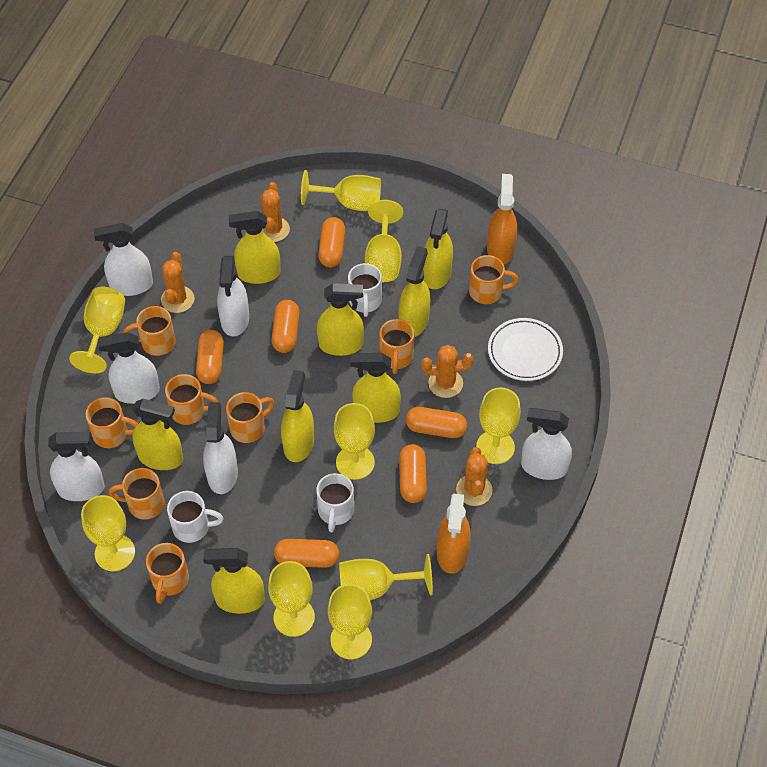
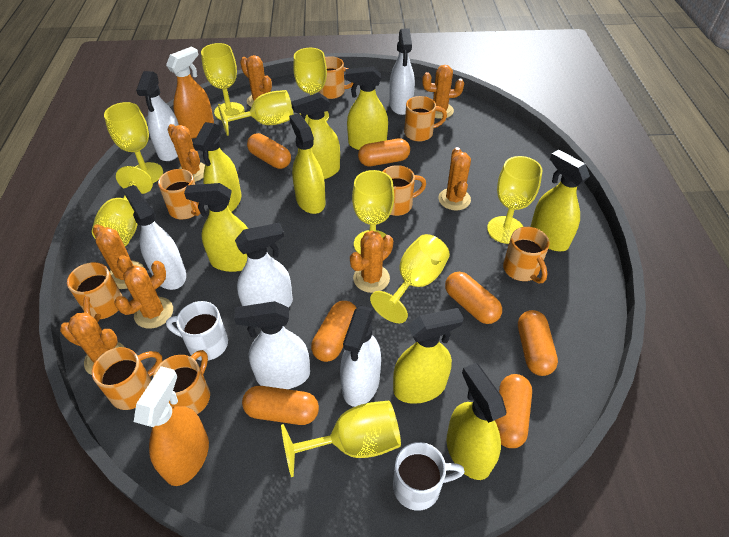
orange cactus: [161,252,194,313] [261,182,290,242] [421,345,473,398] [456,447,493,506] = 4 -> [60,313,125,375] [93,224,144,289] [115,261,173,329] [167,124,205,182] [240,55,272,107] [350,231,393,293] [422,65,464,119] [438,147,471,210] = 8
orange capsule: [196,330,224,384] [271,300,300,353] [274,539,339,568] [318,217,345,267] [399,444,427,503] [406,407,467,438] = 6 -> [242,386,319,425] [247,133,291,169] [311,301,356,362] [358,139,410,166] [445,272,502,324] [495,374,532,448] [518,310,558,376] = 7
white mug: [167,491,224,543] [316,473,354,532] [348,263,382,317] = 3 -> [166,301,228,361] [393,442,465,511] = 2
white plate: [488,318,563,381] = 1 -> none = 0

